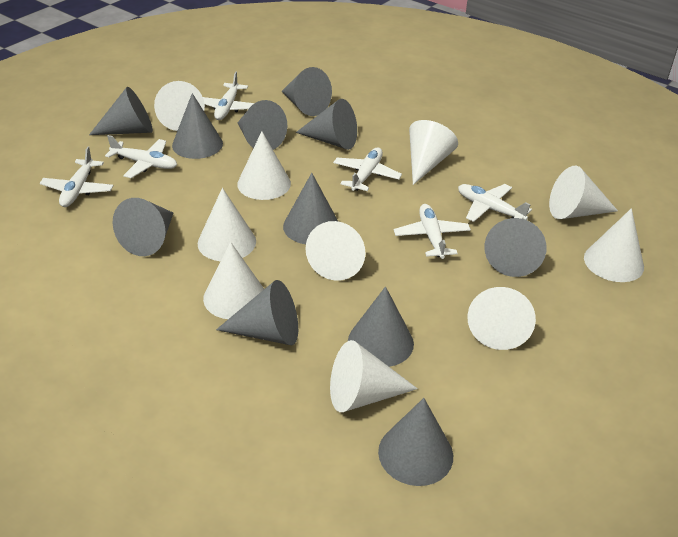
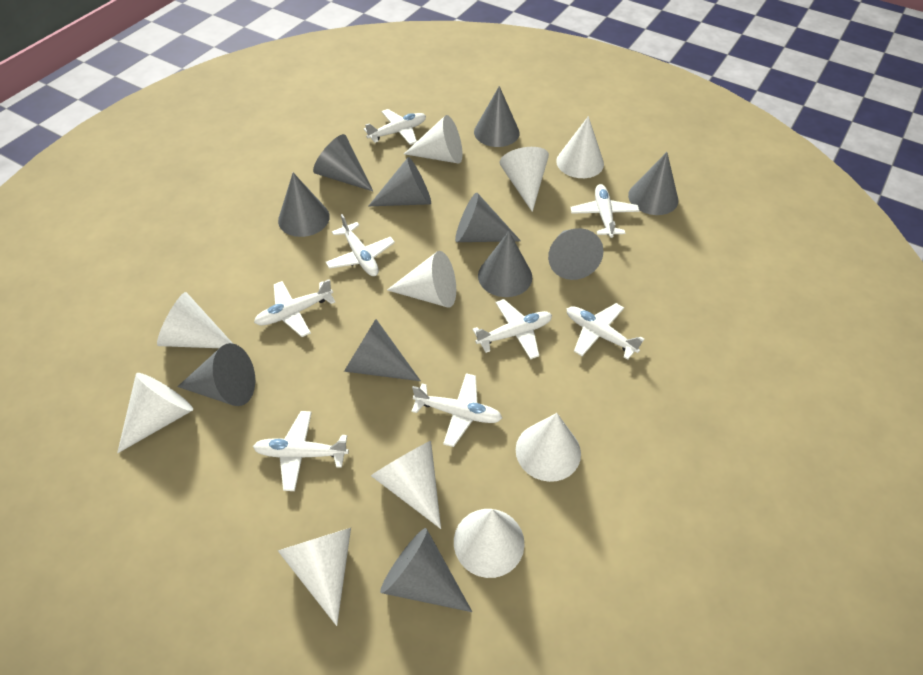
white plane: [40,147,114,207] [105,135,177,178] [203,71,255,120] [333,147,402,191] [394,204,471,259] [458,184,532,222] = 6 -> [253,411,349,491] [254,279,335,337] [326,214,395,276] [364,109,426,145] [412,373,502,447] [472,299,552,360] [567,303,644,360] [570,184,639,238] = 8

